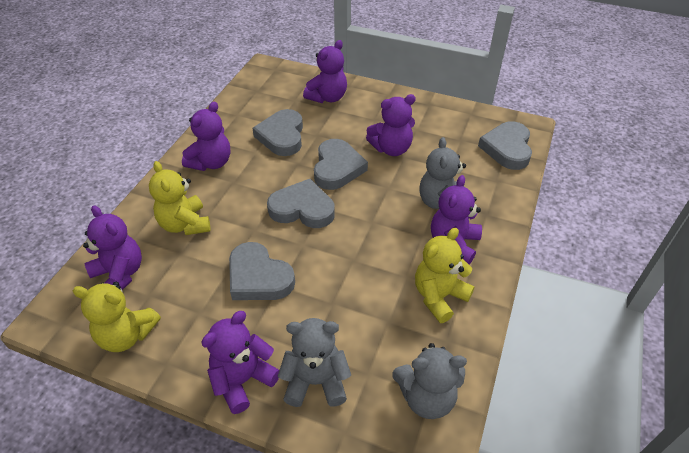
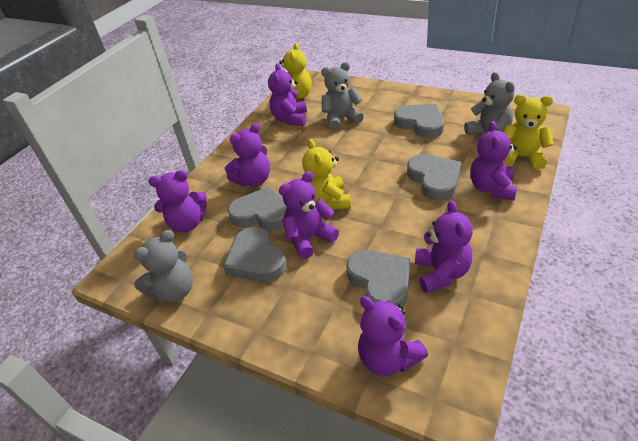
purple teddy bear: [83,205,142,290] [182,101,230,171] [201,311,279,414] [303,40,347,103] [366,94,416,156] [431,175,482,264] = 6 -> [148,170,207,232] [225,123,270,186] [268,63,307,125] [279,171,339,259] [358,296,428,376] [415,200,473,293] [470,121,517,200] = 7

